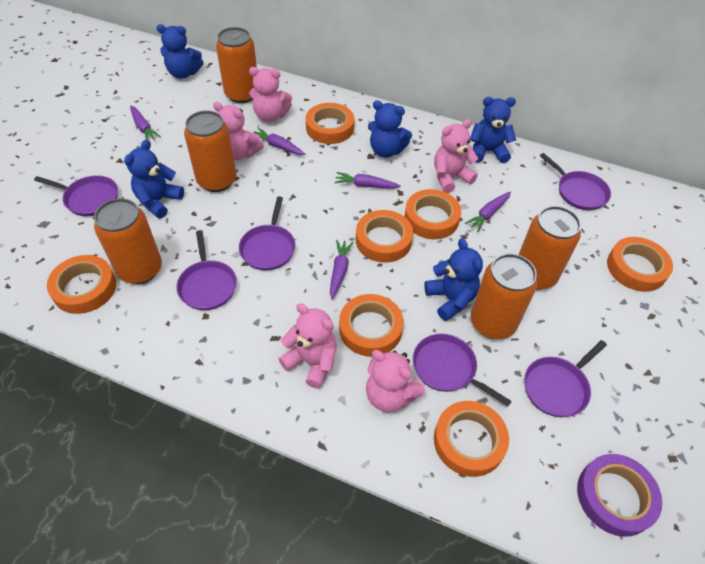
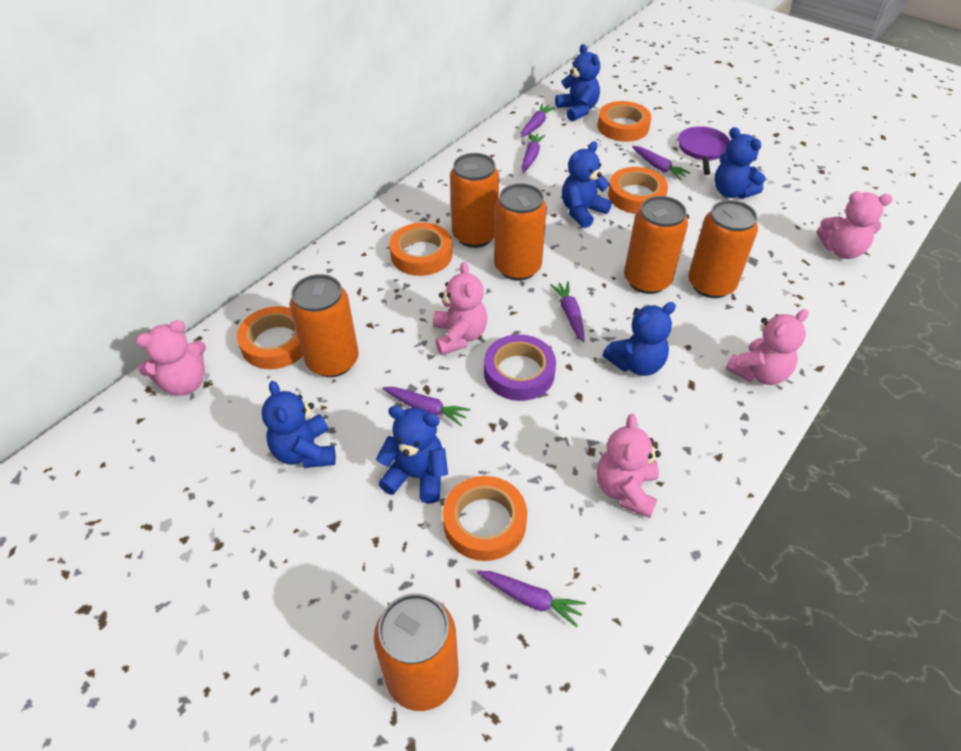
blue teddy bear: [124,140,184,218] [157,24,204,79] [368,100,412,158] [424,238,483,321] [470,97,516,163] = 5 -> [262,381,336,468] [376,406,448,503] [555,44,600,121] [562,141,612,228] [603,302,676,376] [714,127,766,199] = 6
orange can: [94,198,162,284] [184,110,237,192] [216,27,257,103] [471,254,537,339] [518,206,581,290] = 5 -> [290,274,359,377] [374,593,459,711] [450,153,499,248] [494,183,547,281] [624,196,688,294] [688,200,758,298] = 6
orange tape: [47,255,116,314] [306,103,354,144] [339,294,404,357] [356,210,413,263] [404,189,461,239] [434,401,509,477] [607,237,673,292] = 7 -> [237,306,303,369] [389,223,452,276] [443,476,527,561] [597,101,651,142] [608,167,668,214] = 5
purple carrot: [130,105,161,140] [254,128,305,155] [330,240,354,299] [334,172,401,189] [465,192,511,232] = 5 -> [383,387,470,426] [477,571,586,627] [521,103,556,138] [522,133,545,173] [550,281,584,342] [632,146,691,180] = 6
purple pan: [34,175,118,216] [176,230,237,310] [239,197,296,271] [413,334,511,407] [524,340,607,417] [540,153,611,210] = 6 -> [678,126,730,175] = 1

